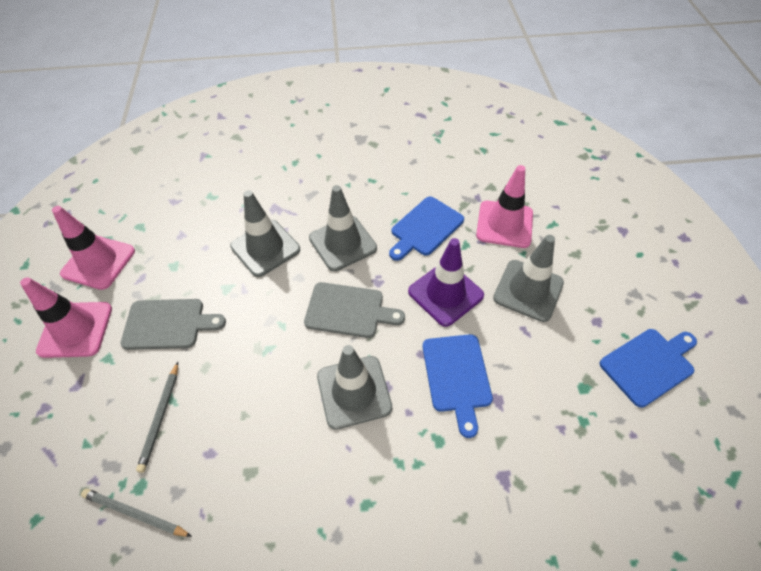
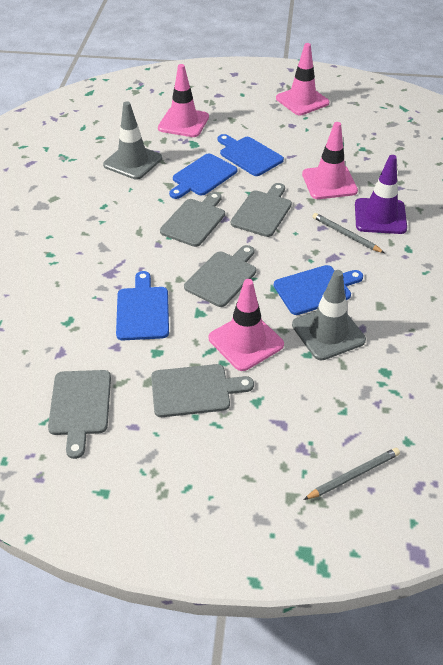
blue cutting board: [389,196,464,261] [423,334,493,438] [600,329,697,408] = 3 -> [116,271,169,340] [169,154,237,199] [218,134,284,176] [274,265,363,315] = 4
grey cutting board: [121,299,226,350] [304,282,405,338] = 2 -> [48,370,111,459] [151,364,254,417] [160,192,225,247] [184,245,256,307] [231,183,292,237] = 5
grey traffic cone: [230,190,300,277] [309,185,377,271] [317,345,392,430] [493,235,564,322] = 4 -> [103,101,162,180] [292,270,366,360] = 2
pink traffic cone: [20,277,112,358] [52,206,135,290] [476,165,533,248] = 3 -> [158,64,209,137] [209,279,284,371] [276,43,329,115] [302,122,358,199] = 4

